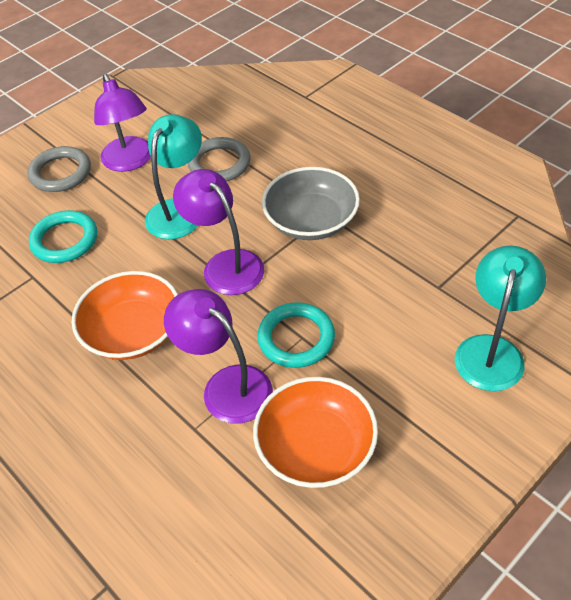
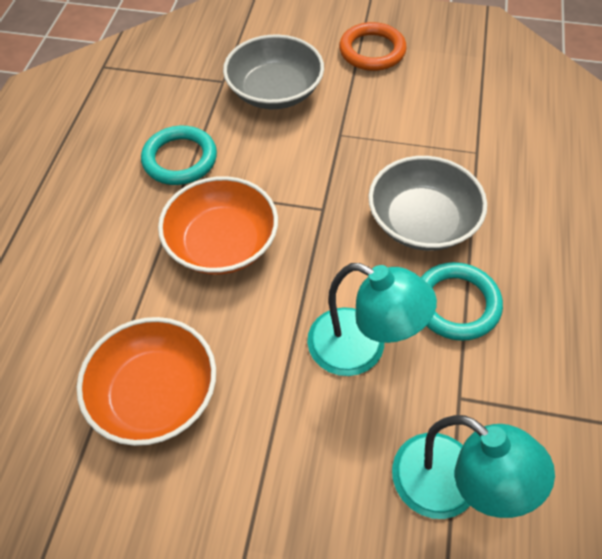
grey bowl: [262,167,360,240] = 1 -> [223,34,324,109] [368,156,487,251] = 2
grey ring: [28,146,91,192] [188,137,251,182] = 2 -> none = 0
orange ring: none = 0 -> [339,22,407,71] = 1
purple lamp: [94,74,151,172] [164,289,273,424] [173,169,264,295] = 3 -> none = 0

